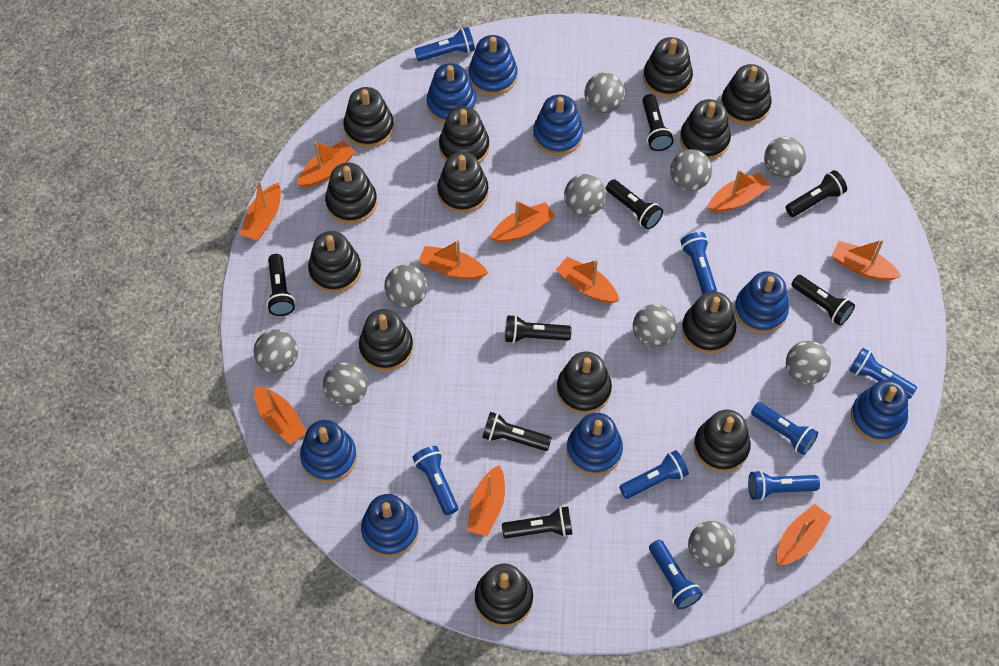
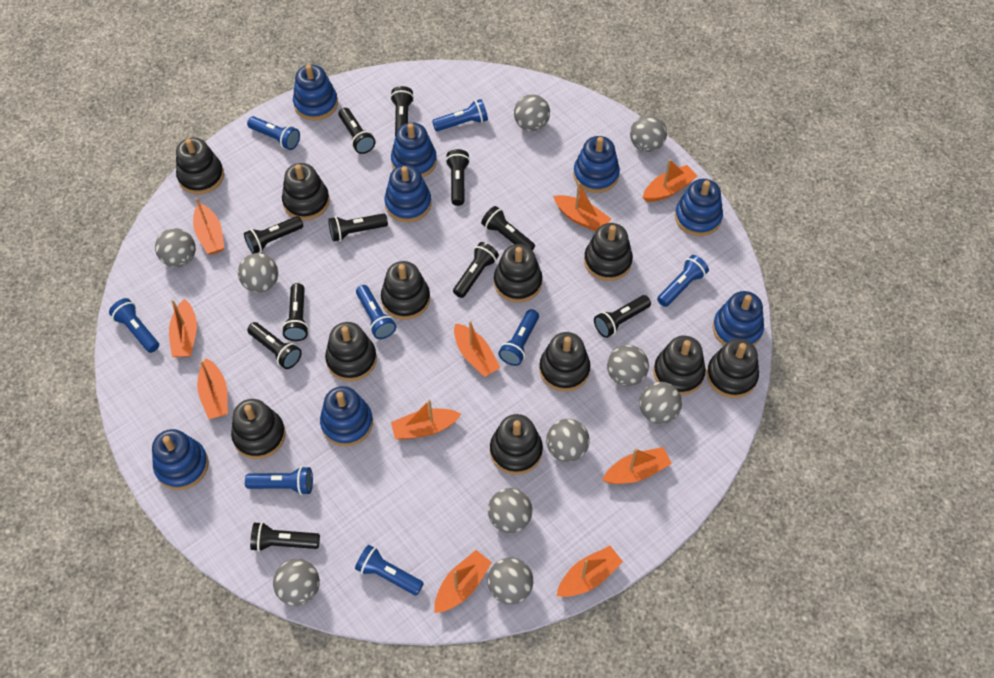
black flashlight: [267,254,295,316] [482,412,552,451] [502,506,573,538] [505,315,571,344] [606,179,663,230] [642,94,674,151] [786,170,847,217] [791,275,855,326] = 8 -> [244,216,303,253] [247,322,302,369] [250,522,320,552] [282,283,309,341] [328,213,388,242] [338,108,376,154] [390,86,414,137] [445,149,470,206] [453,242,499,298] [481,206,535,251] [594,295,651,338] = 11
black stacking toy: [308,231,362,293] [325,163,377,224] [343,87,394,148] [359,309,413,371] [437,152,488,213] [439,107,489,163] [475,563,533,627] [557,351,612,414] [643,37,693,98] [680,99,731,160] [682,291,736,354] [694,409,751,472] [721,64,771,125] = 13 -> [176,138,224,194] [231,399,286,459] [282,163,330,220] [325,322,377,381] [381,261,430,320] [490,414,543,475] [494,244,542,303] [539,332,591,392] [584,223,633,281] [653,336,706,395] [707,338,759,398] = 11

